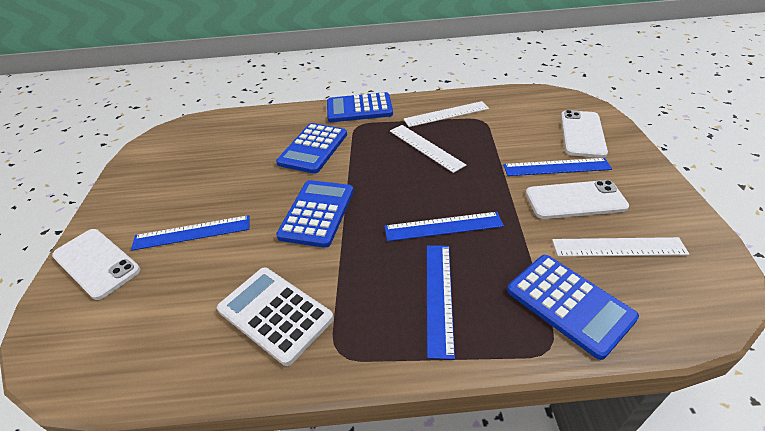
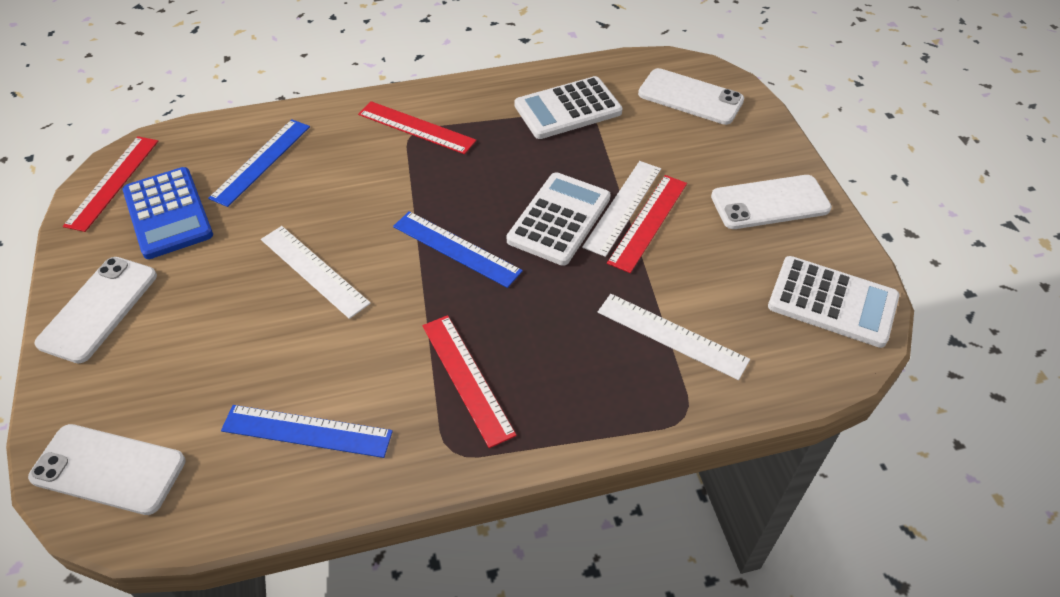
blue calculator: [276,123,347,174] [276,180,354,248] [327,92,393,122] [507,255,639,360] = 4 -> [123,167,213,259] = 1
blue ruler: [131,215,250,251] [385,212,504,241] [427,245,455,359] [503,158,612,176] = 4 -> [208,119,310,207] [221,405,393,458] [393,211,523,288] = 3
red ruler: none = 0 -> [63,136,158,232] [358,101,476,154] [422,315,517,448] [607,175,687,273] = 4
white calculator: [217,268,334,366] = 1 -> [507,172,611,266] [514,76,623,139] [768,256,899,348] = 3
white phone: [52,229,140,300] [526,180,629,219] [561,110,608,158] = 3 -> [28,424,186,515] [34,257,157,363] [638,68,744,125] [711,175,832,229] = 4

